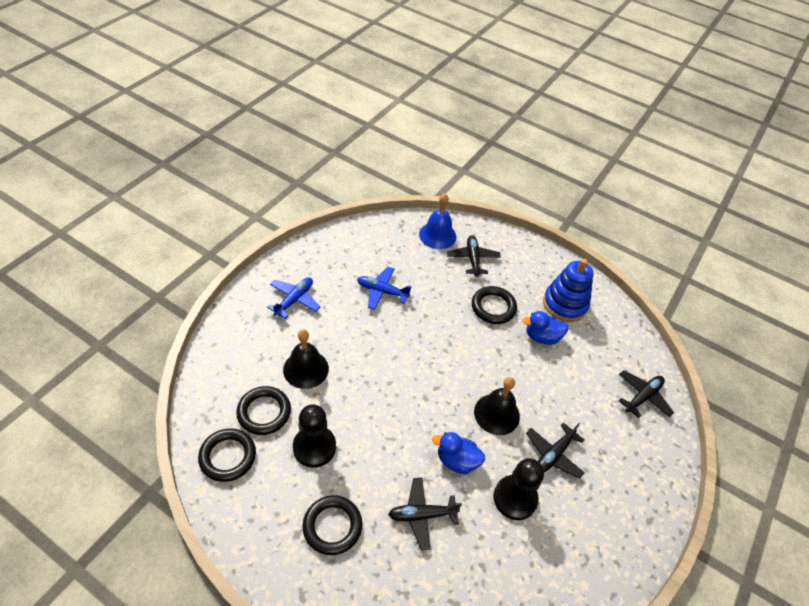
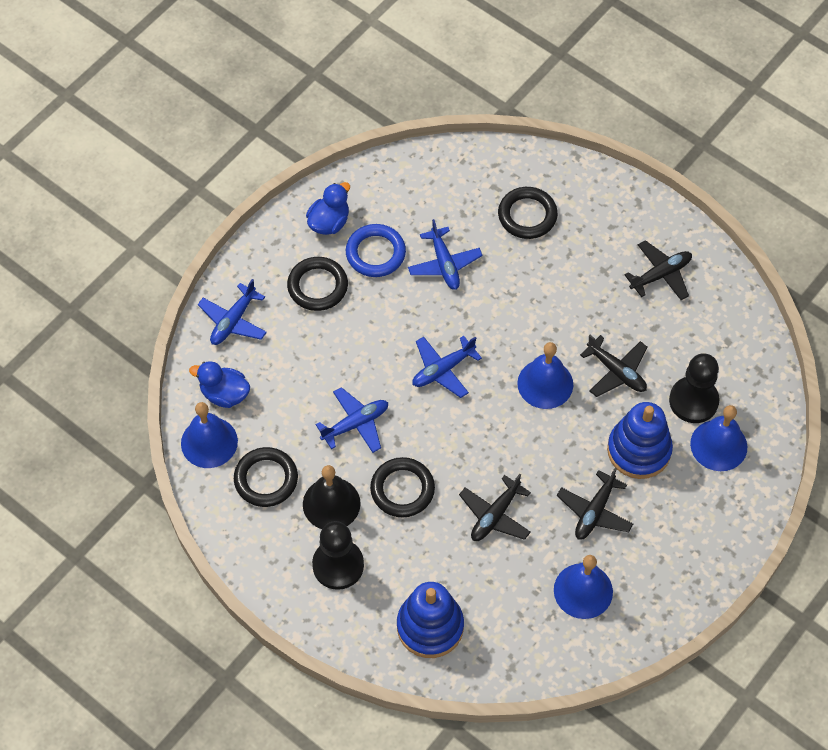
black bell: [283,329,329,389] [474,377,520,435] = 2 -> [303,465,361,529] = 1
blue bell: [419,194,456,249] = 1 -> [181,402,238,468] [517,342,573,409] [554,555,613,619] [690,405,747,471] = 4
blue plane: [267,277,320,319] [357,267,412,310] = 2 -> [198,279,267,345] [316,387,388,453] [408,219,483,290] [412,336,482,398] = 4
blue ring: none = 0 -> [346,224,406,277] = 1
blue stacking toy: [543,259,593,322] = 1 -> [397,582,464,658] [607,402,673,479] = 2

